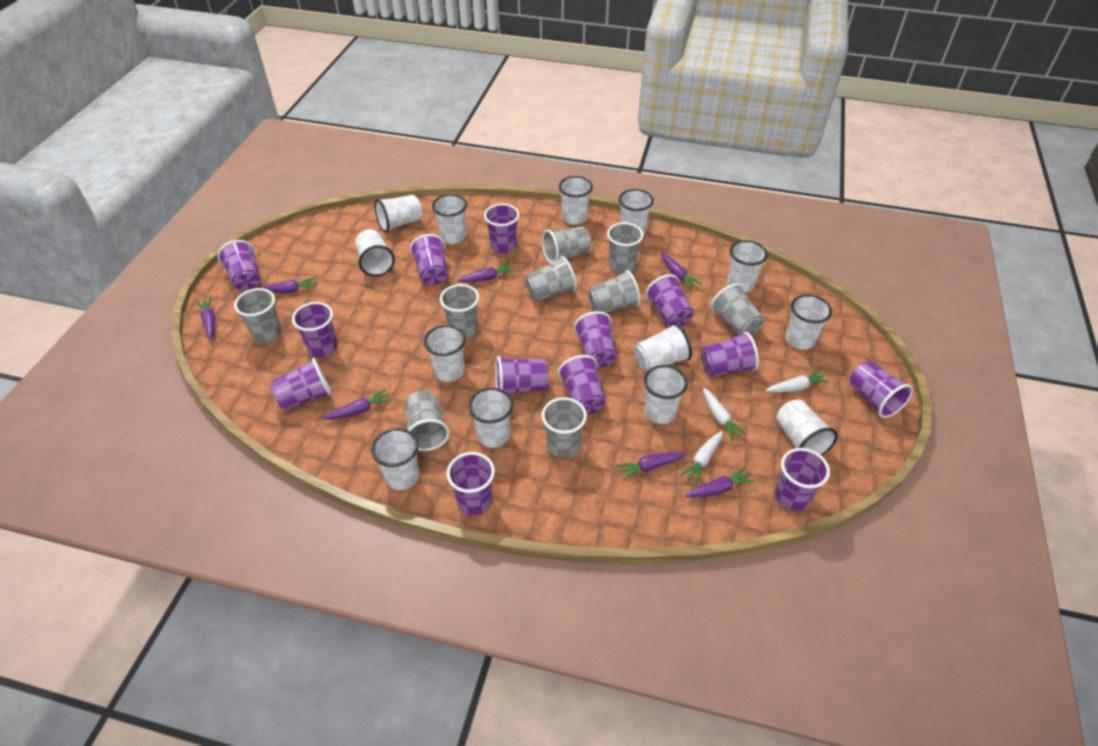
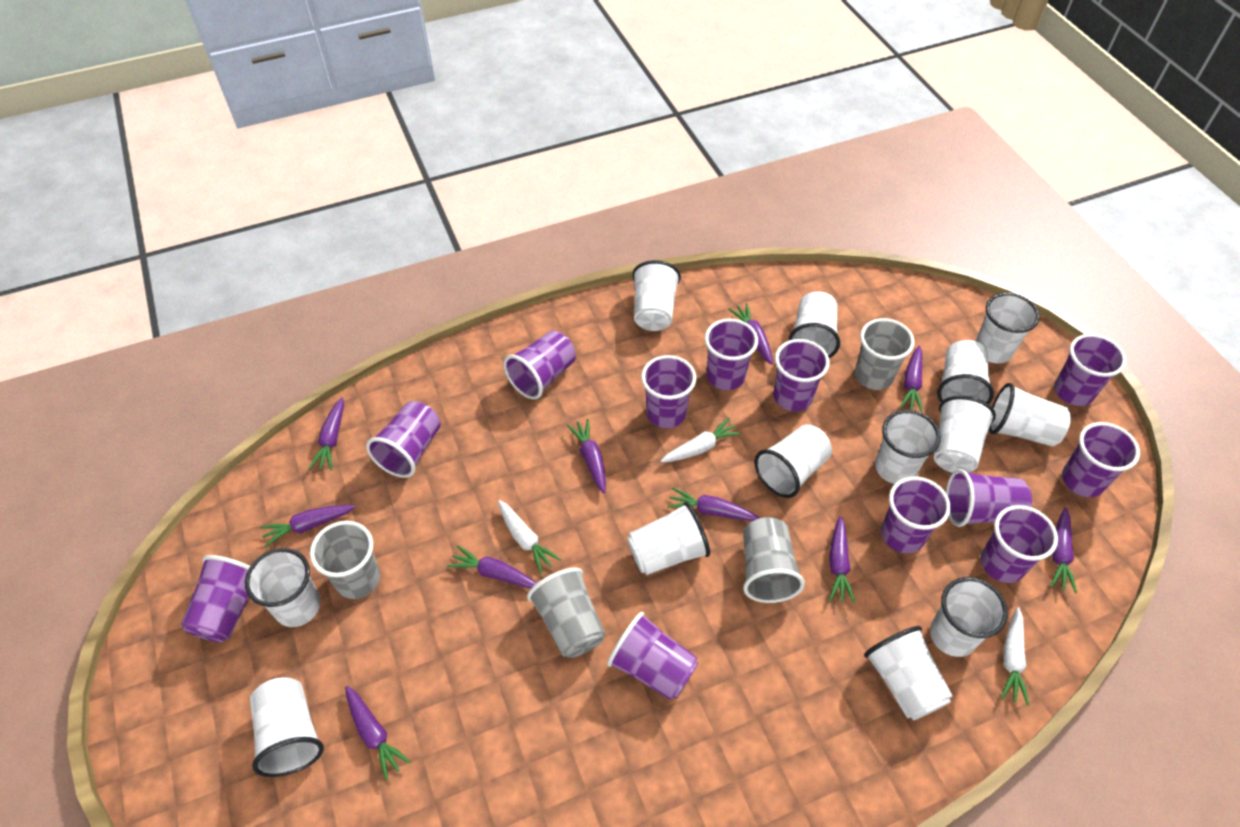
grey cup: [234,288,282,343] [405,390,450,451] [440,284,479,338] [525,256,577,301] [541,397,587,458] [542,227,591,264] [588,270,641,313] [607,222,644,274] [710,283,764,335] = 9 -> [310,521,380,599] [527,567,605,658] [743,517,805,603] [855,318,915,390] = 4
purple carrot: [196,297,216,340] [260,277,317,293] [323,388,392,420] [457,262,515,282] [616,452,686,480] [661,253,701,290] [684,467,755,498] = 7 -> [260,505,355,547] [309,397,344,470] [345,686,411,780] [447,545,537,588] [567,419,606,494] [667,487,760,521] [728,303,773,365] [829,516,855,603] [900,346,923,412] [1050,508,1077,593] = 10
purple cup: [218,240,261,291] [270,358,332,410] [292,302,338,357] [410,234,448,285] [447,452,495,515] [484,204,520,254] [495,356,548,394] [558,355,606,414] [574,311,617,368] [645,274,694,327] [701,332,759,377] [775,448,830,511] [850,361,913,418] = 13 -> [181,555,250,642] [366,401,441,478] [503,331,576,399] [607,612,698,700] [641,355,696,428] [705,318,758,390] [773,339,830,411] [881,476,951,554] [946,469,1032,527] [981,505,1058,583] [1054,334,1126,406] [1062,422,1140,497] = 12

